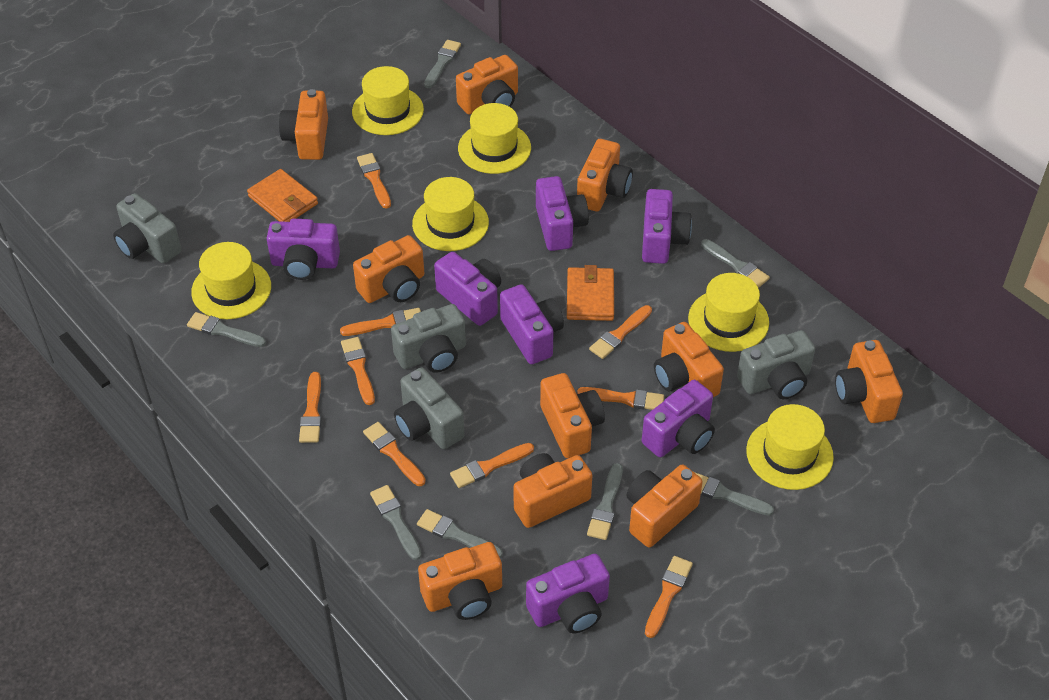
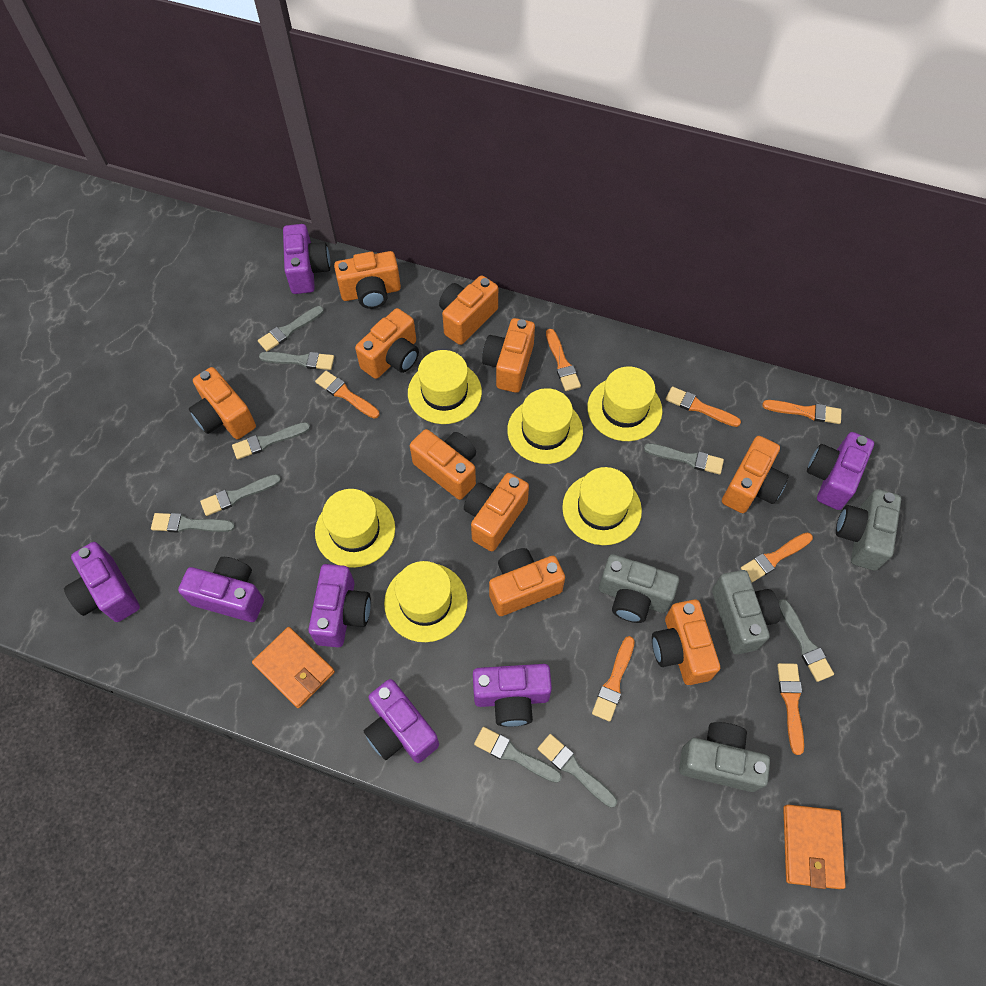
grey brush: [187,312,266,347] [370,485,422,560] [417,509,503,558] [424,40,461,88] [587,463,623,540] [694,472,774,516] [701,239,770,288] = 7 -> [151,513,235,533] [200,474,281,516] [232,422,310,459] [258,306,324,351] [259,352,334,370] [474,727,562,783] [538,734,617,808] [644,443,724,475] [779,599,834,682] = 9
orange brush: [299,372,321,443] [340,308,421,336] [341,337,375,405] [357,153,391,208] [363,422,426,486] [450,443,534,488] [577,387,664,410] [589,305,652,359] [645,556,693,638] = 9 -> [315,371,379,419] [546,329,581,391] [592,636,635,722] [665,386,741,427] [741,533,813,582] [762,400,841,424] [777,663,804,755] = 7

